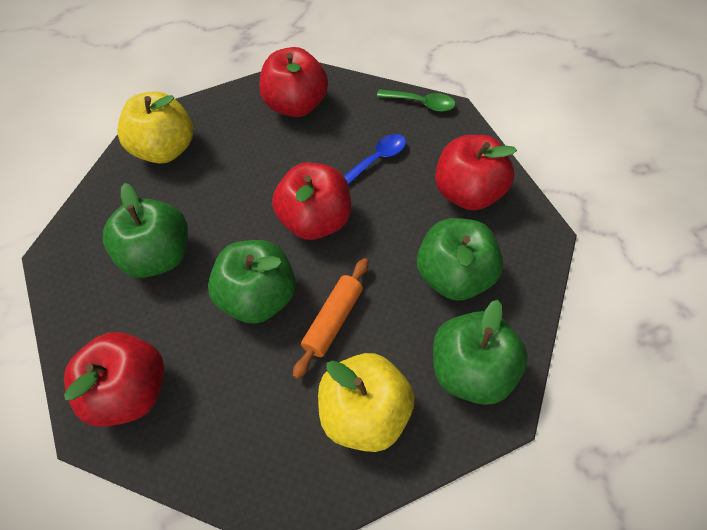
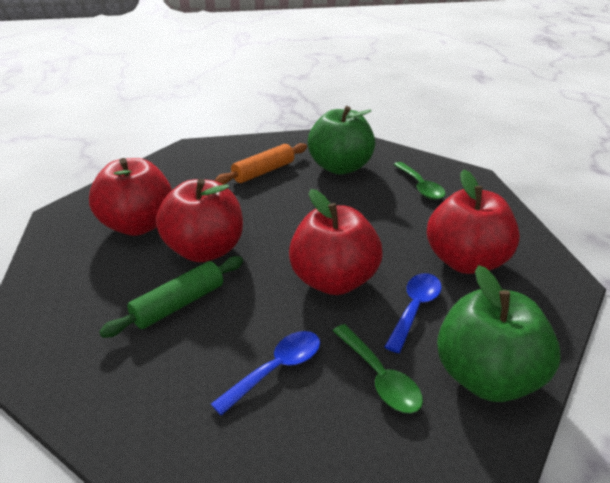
blue spoon: [344,134,406,185] = 1 -> [211,331,320,416] [385,273,442,353] = 2
green apple: [103,183,188,278] [208,240,296,324] [417,218,503,301] [433,300,528,405] = 4 -> [308,106,375,175] [437,265,560,402] = 2
green rolling pin: none = 0 -> [99,256,243,338] = 1
green spoon: [377,89,455,112] = 1 -> [333,324,423,413] [393,162,446,200] = 2
yellow apple: [117,91,193,163] [318,353,415,452] = 2 -> none = 0

